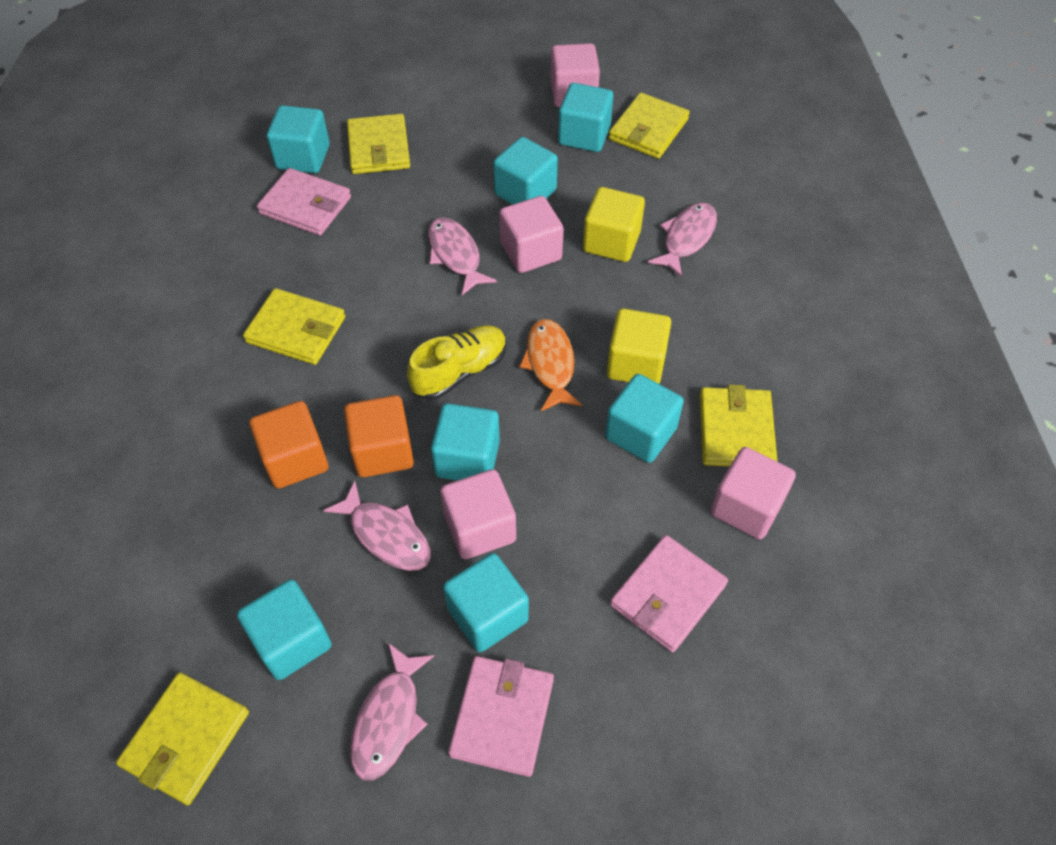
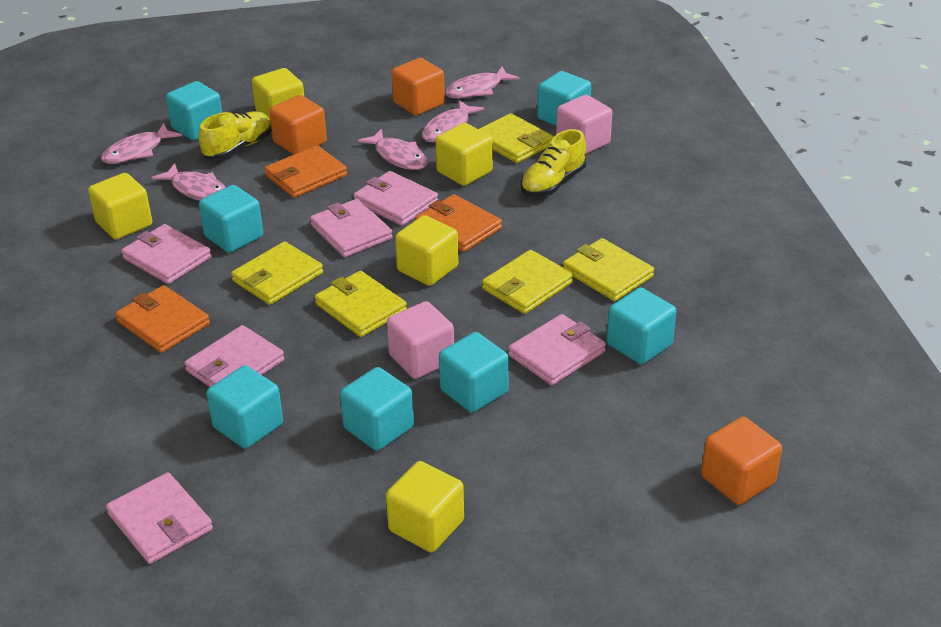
orange cube: [249,401,328,489] [344,395,414,477] = 2 -> [269,95,327,155] [391,58,445,116] [701,417,782,505] = 3
orange fish: [519,319,582,411] = 1 -> none = 0
orange wallet: none = 0 -> [115,285,210,353] [265,145,347,198] [415,194,502,252] = 3
pink cube: [440,469,516,559] [499,196,563,273] [550,43,600,107] [711,447,796,539] = 4 -> [387,301,454,379] [556,95,612,155] = 2
pink fish: [323,481,431,571] [350,643,434,780] [428,217,497,295] [648,203,717,278] = 4 -> [101,123,182,164] [151,163,226,201] [358,129,428,170] [422,100,484,142] [445,67,519,99] = 5
pink wallet: [257,168,351,236] [448,656,554,777] [610,535,728,653] = 3 -> [106,472,213,564] [121,224,211,284] [184,325,284,387] [310,199,393,257] [353,171,438,226] [508,314,606,385] = 6
yellow cube: [583,187,645,262] [607,308,671,384] = 2 -> [88,173,152,239] [252,68,304,119] [386,461,464,552] [395,215,458,286] [436,123,493,186] = 5
yellow shoe: [407,325,507,400] = 1 -> [199,111,272,160] [521,129,586,197] = 2

